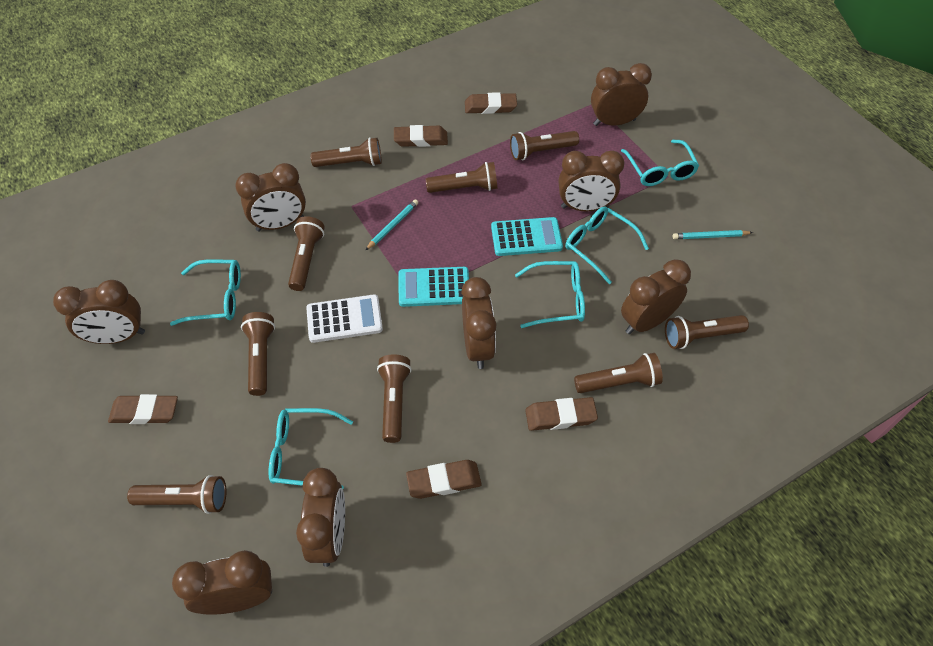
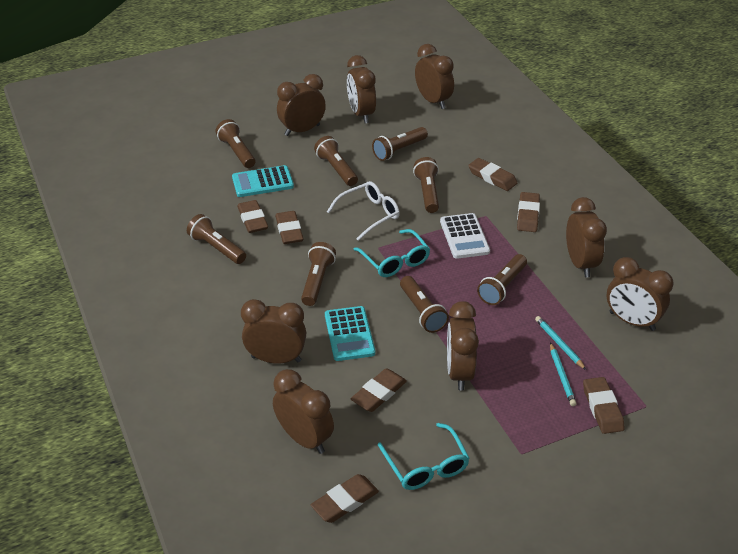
brown eraser: [108,394,178,424] [394,125,448,147] [406,460,482,499] [465,92,517,114] [525,397,598,431] = 5 -> [237,200,268,233] [275,211,304,244] [311,474,379,523] [351,368,407,412] [468,158,517,191] [517,192,540,232] [583,377,625,434] = 7
brown flashlight: [127,475,227,514] [241,312,275,396] [288,216,325,291] [310,137,382,167] [377,354,412,443] [426,162,497,193] [510,131,579,160] [574,353,663,393] [665,315,749,349] = 9 -> [187,214,246,264] [216,119,255,168] [301,242,336,306] [314,136,358,186] [372,127,428,161] [400,276,449,333] [413,157,439,213] [477,254,527,305] = 8
turquoise glasses: [170,259,241,326] [269,408,353,489] [515,261,585,328] [565,207,649,284] [621,140,699,186] = 5 -> [353,229,430,277] [378,423,470,490] = 2
white glasses: none = 0 -> [327,181,400,241] = 1

